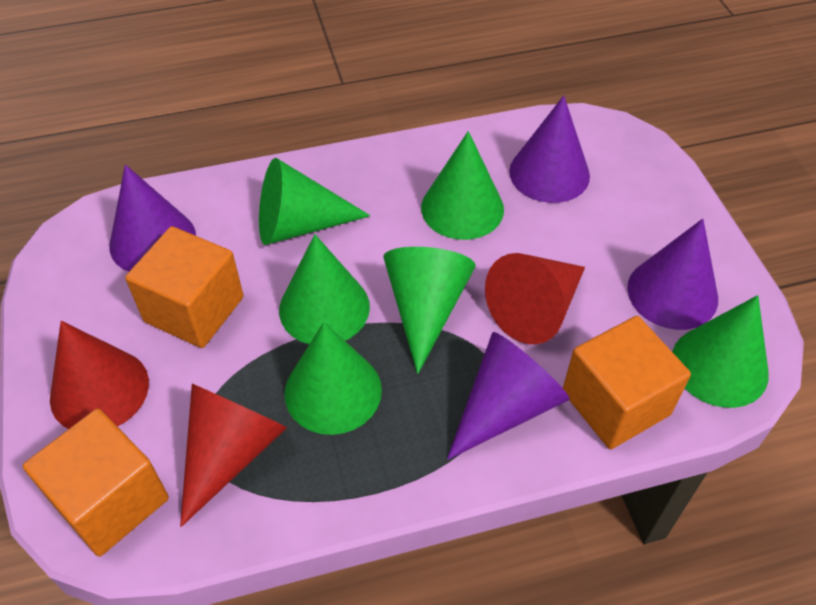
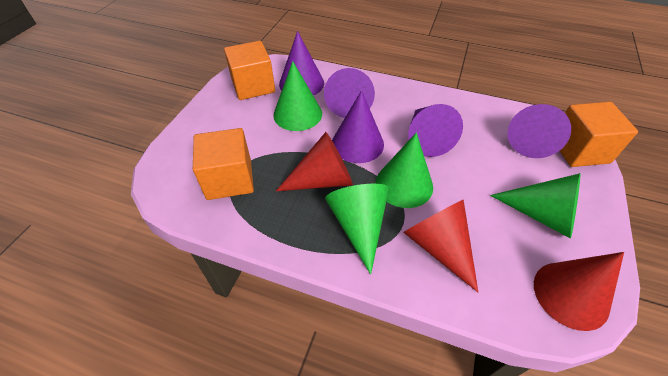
green cone: [259,158,370,245] [279,234,370,344] [285,322,382,435] [383,247,476,374] [421,131,504,240] [672,295,769,408] = 6 -> [273,61,322,131] [325,184,389,274] [375,132,433,208] [490,173,580,239] = 4
purple cone: [110,165,196,272] [447,332,570,460] [509,96,590,203] [627,219,718,330] = 4 -> [279,31,324,95] [324,68,375,118] [332,90,384,163] [408,104,463,157] [507,104,571,158] = 5

